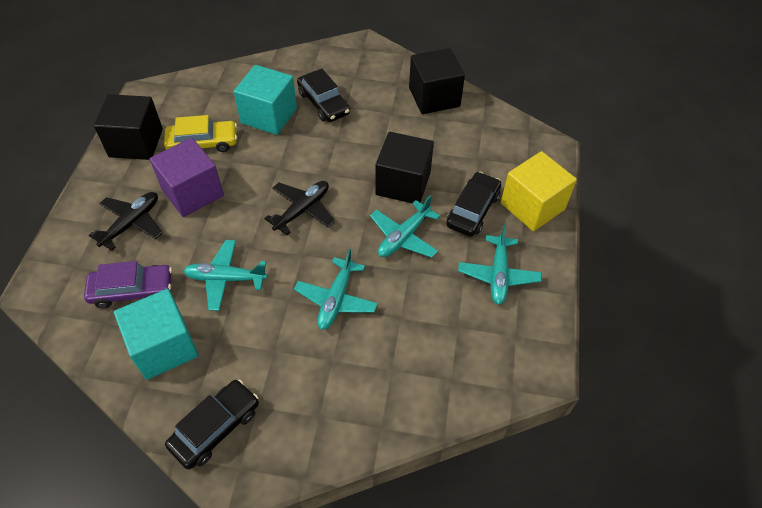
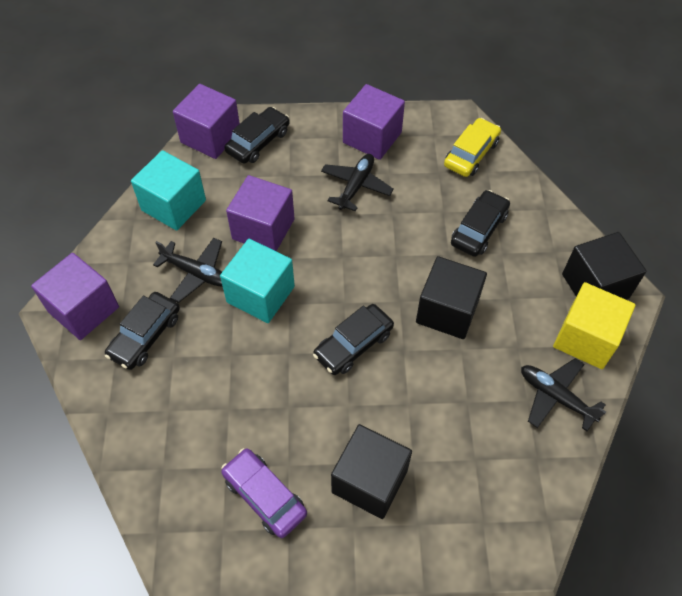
black car: [165,380,259,469] [297,69,350,122] [447,172,501,237] = 3 -> [105,292,180,370] [224,107,290,164] [313,304,394,375] [451,190,510,257] = 4
black plane: [89,192,163,251] [264,181,335,235] = 2 -> [153,238,223,303] [321,154,394,212] [521,358,606,431] = 3
purple cube: [150,138,224,217] = 1 -> [31,253,119,340] [173,84,240,159] [226,175,295,251] [343,84,405,160] = 4
turquoise plane: [183,240,267,311] [294,249,378,330] [370,195,440,258] [458,225,542,305] = 4 -> none = 0

